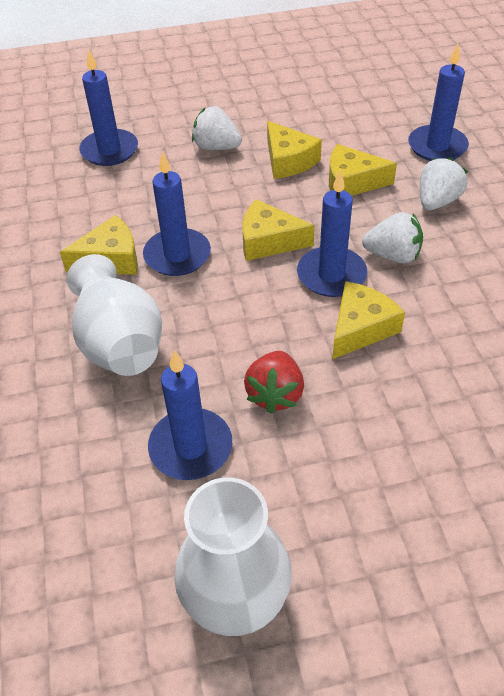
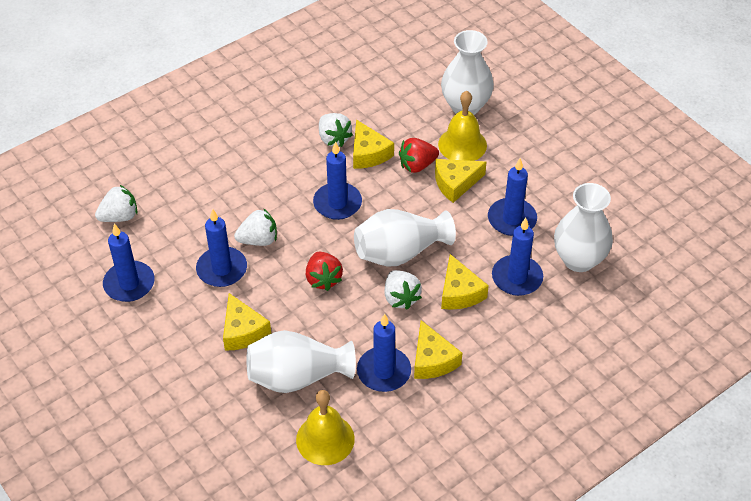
blue candle: [79,49,138,166] [143,151,211,276] [148,350,232,480] [297,170,367,297] [408,44,469,161] = 5 -> [103,224,155,302] [196,209,247,287] [313,141,362,220] [357,314,411,392] [488,158,537,236] [492,218,543,296] = 6
red strawberry: [244,351,304,414] = 1 -> [306,252,343,291] [399,138,439,173] = 2
white strawberry: [192,106,242,150] [362,212,423,263] [420,157,468,210] = 3 -> [95,185,137,222] [234,208,277,246] [319,113,353,147] [384,270,422,310] = 4
white vase: [67,254,162,376] [174,477,292,636] = 2 -> [247,330,356,393] [354,209,456,266] [441,30,494,115] [554,183,613,272] = 4
yellow bell: none = 0 -> [296,390,355,465] [438,91,487,161] = 2

